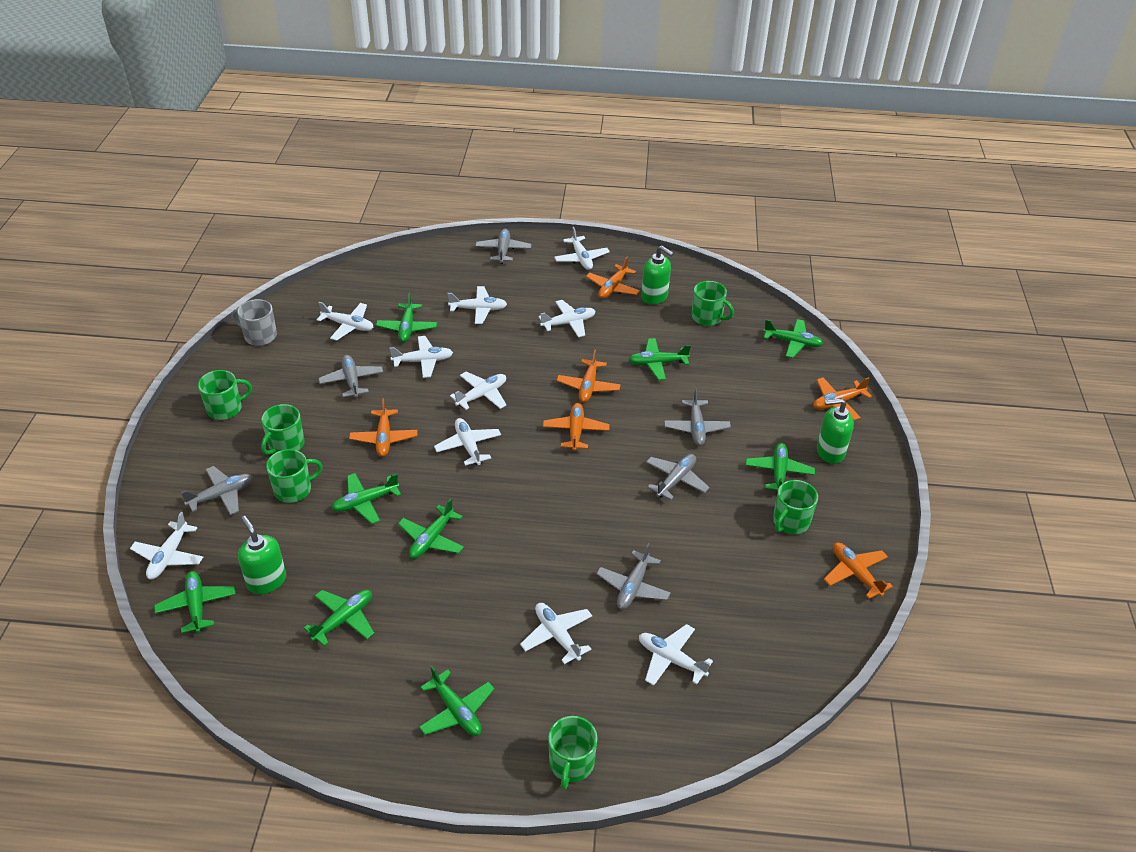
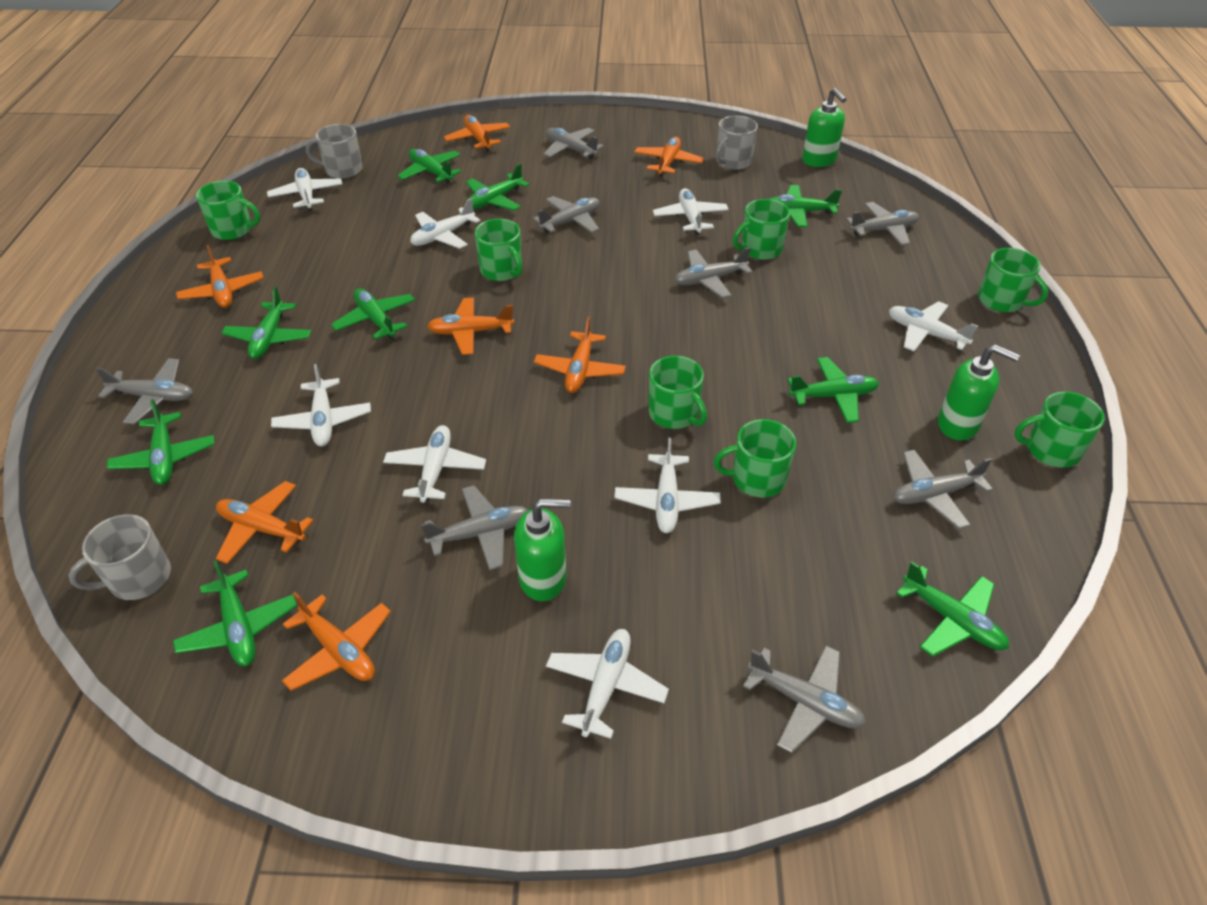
green mug: [198,370,252,420] [261,404,305,455] [266,449,323,503] [548,716,597,790] [691,281,734,326] [773,480,818,534] = 6 -> [196,181,260,240] [475,219,522,281] [649,356,707,429] [714,419,796,497] [733,199,790,260] [978,248,1048,312] [1014,392,1105,468] = 7
grey mug: [232,299,277,346] = 1 -> [68,514,171,600] [306,124,363,179] [715,116,758,170] = 3
grey plane: [181,466,253,515] [318,355,383,398] [475,229,531,264] [596,543,671,609] [646,454,710,500] [664,389,731,446] = 6 -> [96,358,193,424] [421,485,528,570] [533,196,600,233] [543,128,604,159] [674,247,753,299] [743,645,866,753] [846,202,919,246] [893,450,993,529] = 8
orange plane: [349,398,418,457] [543,403,610,451] [556,349,621,403] [586,257,640,299] [813,377,872,420] [824,542,893,599] = 6 -> [176,245,264,308] [216,481,314,564] [282,592,391,691] [427,298,514,355] [444,115,510,152] [534,317,626,393] [634,137,704,177] = 7
white plane: [130,512,203,579] [317,302,374,341] [390,336,453,378] [434,418,501,465] [447,286,507,324] [450,372,507,410] [520,603,592,664] [539,300,596,337] [554,227,610,270] [639,624,713,686] = 10 -> [267,168,342,211] [271,364,371,446] [383,425,486,503] [410,198,480,249] [546,629,669,739] [614,438,721,533] [653,188,729,235] [889,301,978,351] = 8

